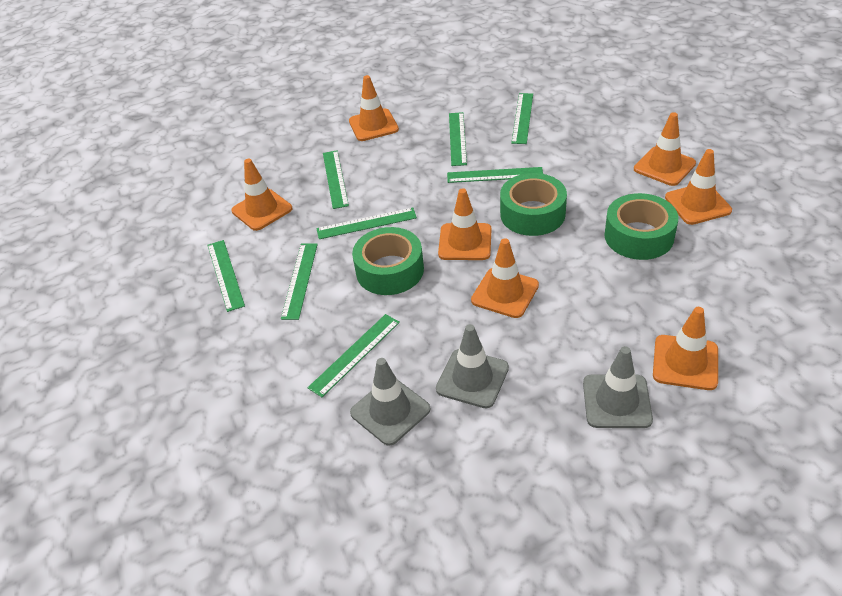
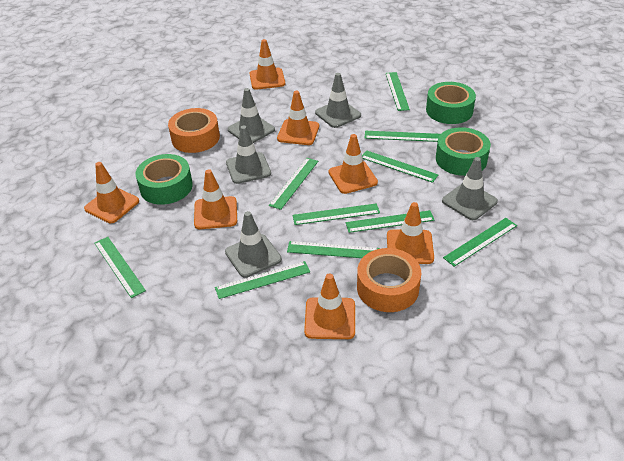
green ruler: [208,240,245,312] [281,243,318,320] [308,314,400,397] [316,208,417,239] [323,150,349,209] [447,167,543,183] [449,112,467,166] [511,93,533,144] = 8 -> [94,237,146,298] [215,261,310,299] [269,158,318,210] [287,241,380,258] [293,203,380,225] [346,210,434,233] [362,150,438,183] [364,131,440,142] [386,72,410,111] [443,218,517,267] = 10
grey traffic cone: [350,358,430,446] [436,324,509,408] [583,346,653,428] = 3 -> [225,211,282,278] [226,125,271,184] [228,88,275,143] [315,73,361,128] [442,157,498,220] = 5
orange tape: none = 0 -> [168,108,220,153] [357,248,421,312] = 2

